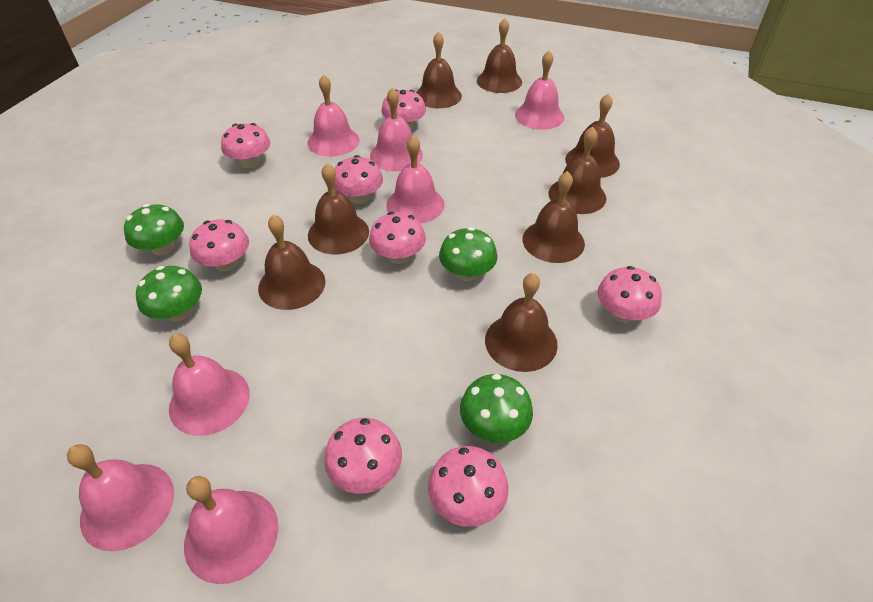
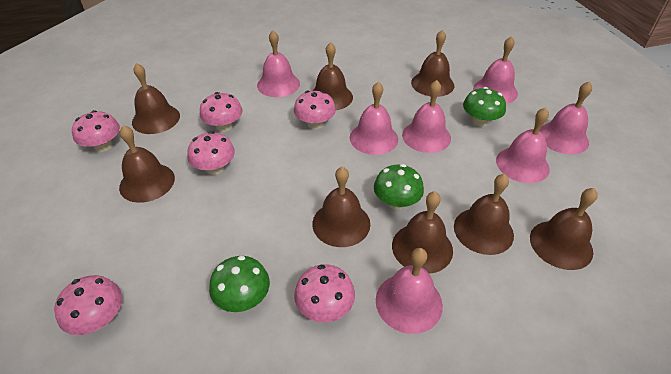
green mushroom: [124,204,184,256] [136,266,202,322] [439,227,497,281] [460,374,533,443] = 4 -> [209,256,270,312] [374,164,424,210] [463,87,506,126] = 3
pink mushroom: [189,219,249,272] [221,123,270,168] [324,418,402,494] [334,155,383,204] [369,212,426,264] [381,90,426,130] [428,446,508,527] [598,266,662,323] = 8 -> [54,275,122,335] [72,110,120,152] [187,131,235,175] [200,92,243,132] [294,91,336,129] [294,264,355,322] = 6

